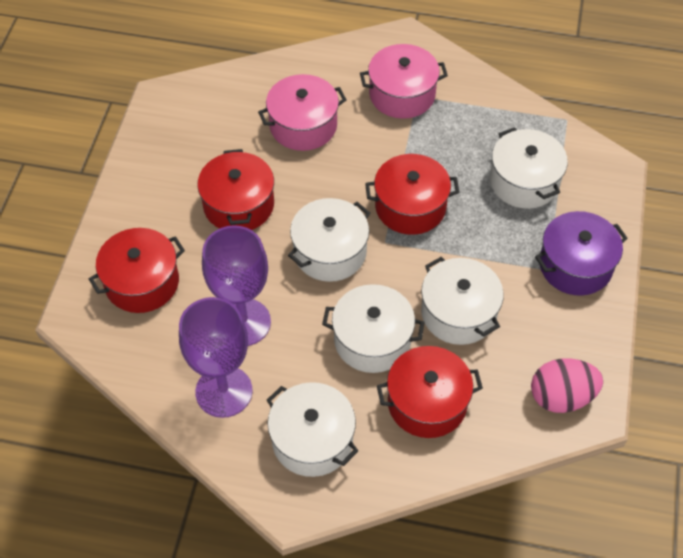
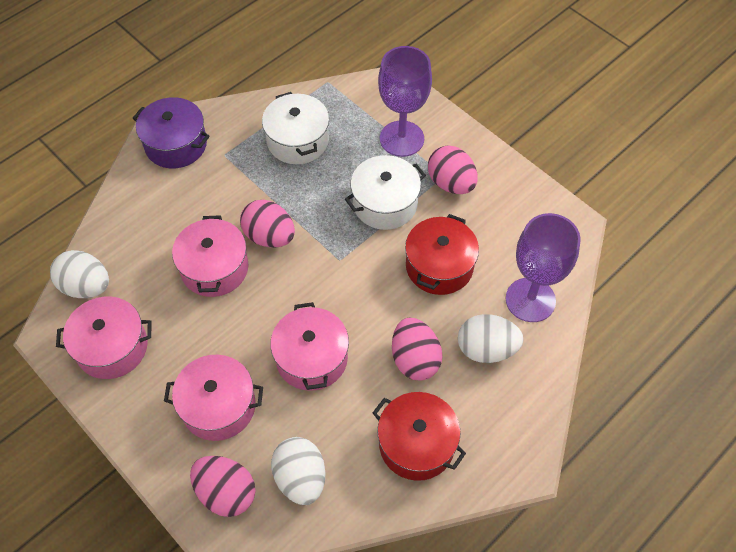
pink egg: [531,358,603,413] = 1 -> [190,456,256,517] [240,200,295,248] [392,318,443,381] [428,145,478,194] = 4
pink pot: [258,74,347,151] [360,44,448,119] = 2 -> [56,297,152,379] [164,355,263,441] [172,215,249,297] [270,302,349,391] = 4
red pot: [89,228,185,313] [197,149,274,230] [365,154,460,235] [377,346,483,438] = 4 -> [373,392,466,481] [405,214,479,295] = 2
white egg: none = 0 -> [50,250,109,298] [271,437,326,505] [458,314,524,363] = 3
white pot: [267,382,358,477] [288,198,370,282] [322,284,424,373] [421,257,504,345] [490,127,568,209] = 5 -> [262,92,329,164] [345,155,426,230] = 2

